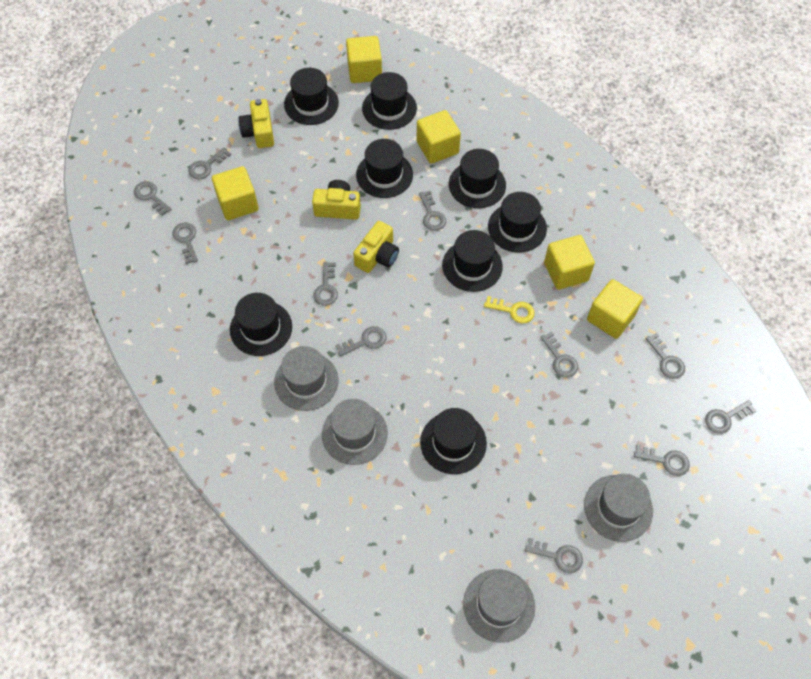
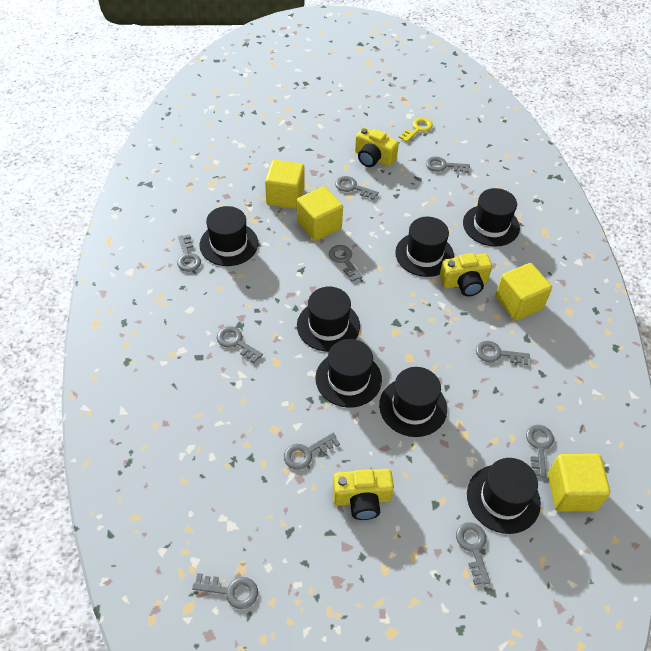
black hat: [230,293,292,356] [284,68,339,125] [356,139,413,198] [362,72,417,130] [420,408,487,474] [442,230,503,292] [449,149,506,208] [488,192,547,253] = 8 -> [199,206,258,266] [297,286,360,352] [315,339,382,408] [379,367,447,437] [395,217,454,277] [463,188,520,246] [467,458,541,534] = 7
grey hat: [274,346,339,411] [322,399,388,465] [463,569,535,643] [584,474,653,542] = 4 -> none = 0
grey key: [134,181,171,216] [173,223,198,264] [188,147,231,179] [313,262,338,306] [336,326,386,356] [419,191,446,231] [525,538,583,573] [541,332,578,378] [634,444,690,476] [645,333,685,379] [705,400,756,434] = 11 -> [177,234,201,272] [192,573,258,609] [217,326,263,363] [284,433,340,470] [329,245,363,282] [335,176,379,200] [426,156,470,173] [456,522,491,585] [476,341,530,365] [526,425,554,478] = 10
yellow cube: [212,166,259,220] [346,36,382,83] [417,110,461,164] [544,235,595,290] [587,279,643,339] = 5 -> [265,160,305,209] [297,186,343,241] [495,263,552,321] [548,454,610,512] = 4

